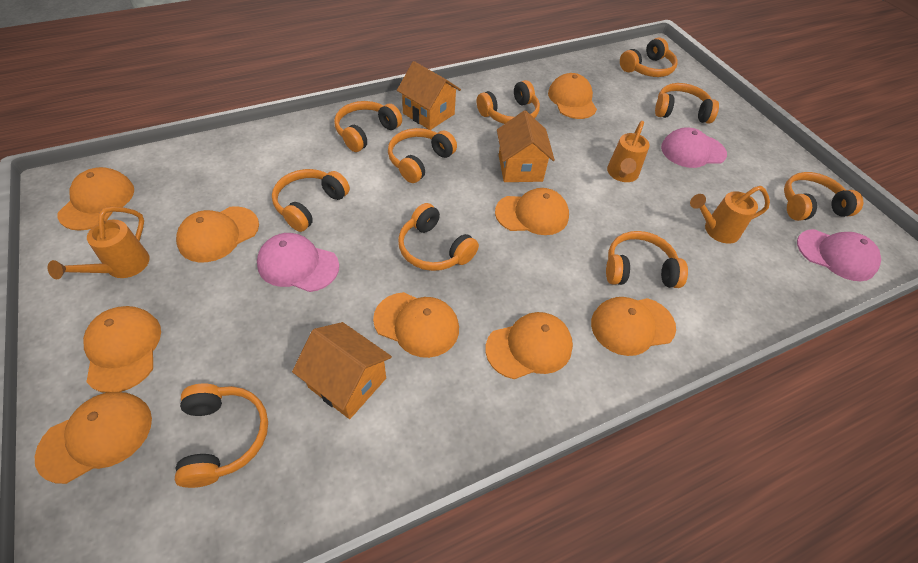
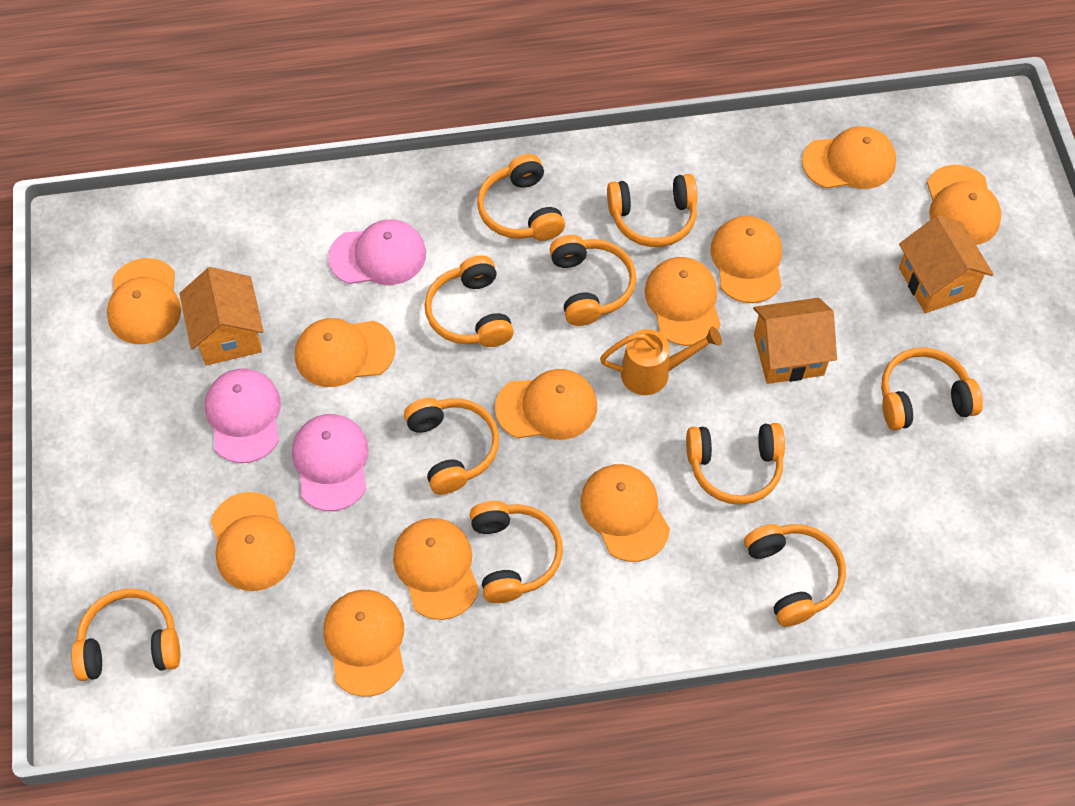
orange cap: [35,392,152,484] [58,167,134,231] [83,306,161,393] [176,206,259,262] [373,292,459,358] [485,312,573,379] [495,188,569,235] [548,73,597,119] [591,297,676,356] = 9 -> [107,258,181,344] [211,492,295,591] [295,318,396,387] [323,590,404,697] [393,518,479,620] [495,369,597,440] [580,464,670,562] [645,257,721,346] [711,216,782,303] [802,126,896,189] [927,165,1002,245] = 11
orange watering can: [48,207,150,279] [607,121,650,182] [690,186,770,244] = 3 -> [600,326,722,395] = 1

